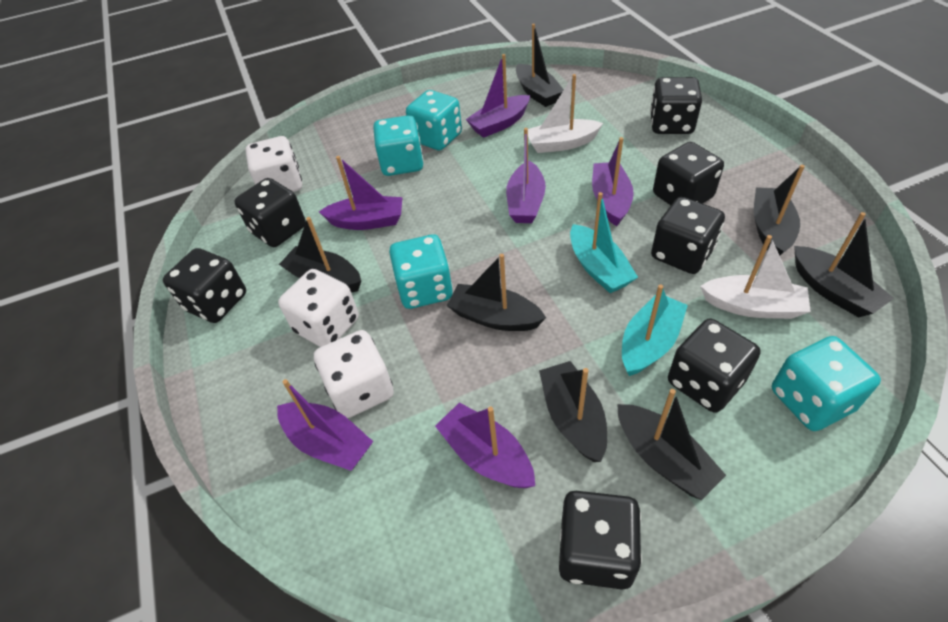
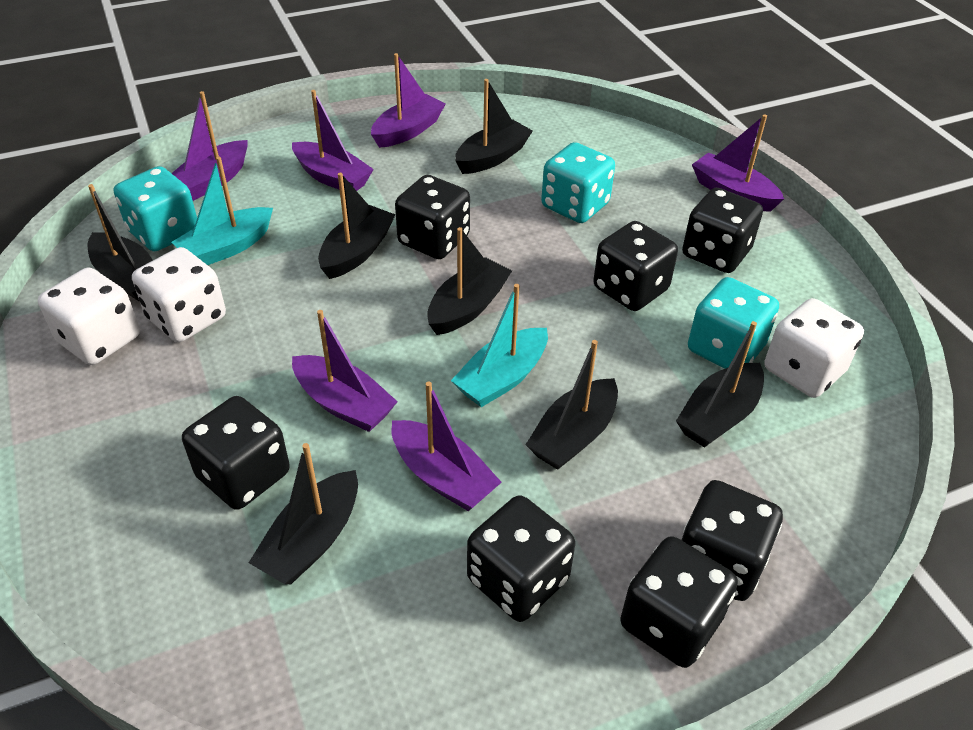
turquoise dice: [373,115,424,176] [389,234,453,309] [406,90,462,150] [772,336,881,431] = 4 -> [114,166,197,252] [541,142,615,223] [688,277,779,369] = 3
white boat: [528,74,603,153] [700,235,811,319] = 2 -> none = 0

